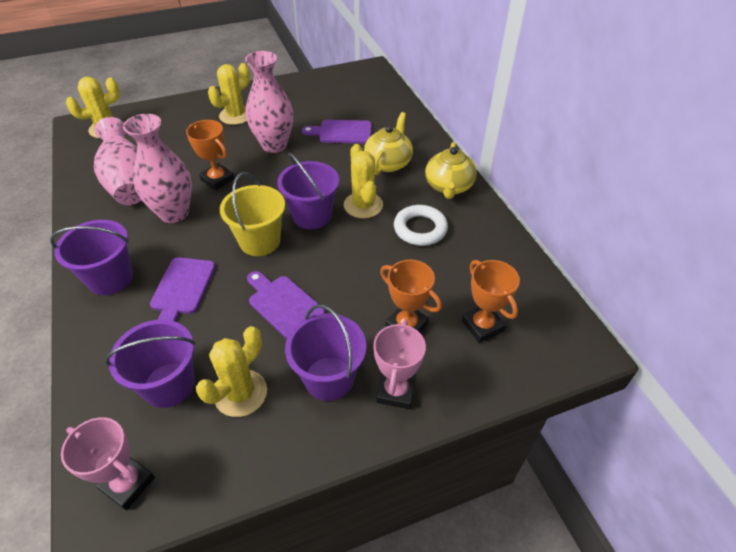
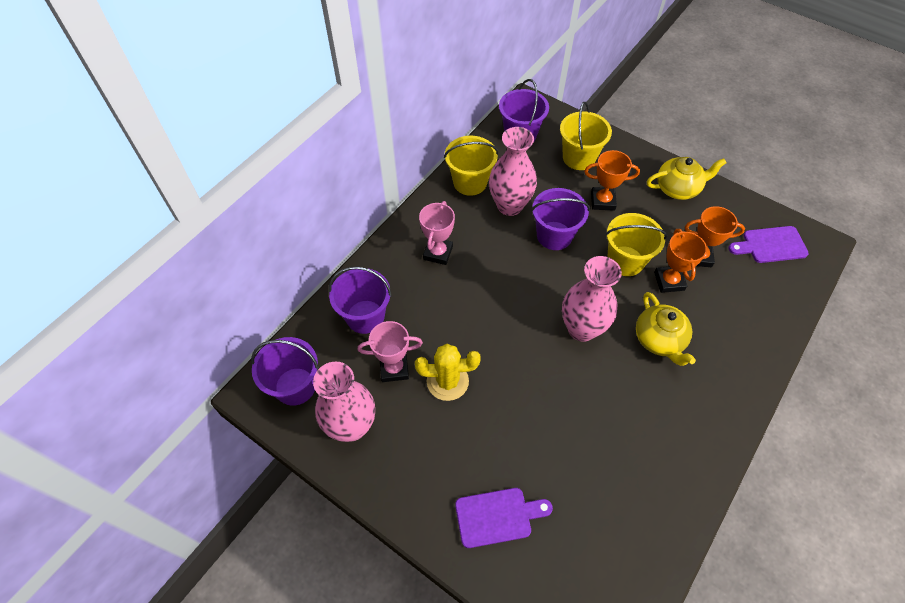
purple cutting board: [150,257,215,322] [247,271,325,339] [302,120,372,143] = 3 -> [455,488,553,548] [728,226,809,263] = 2
white ring: [394,205,448,246] = 1 -> none = 0
yellow bucket: [220,172,285,256] = 1 -> [444,136,499,196] [560,102,612,170] [605,213,667,276] = 3
yellow cactus: [66,77,120,138] [196,326,267,417] [208,63,250,125] [344,144,383,218] = 4 -> [415,344,481,401] = 1

